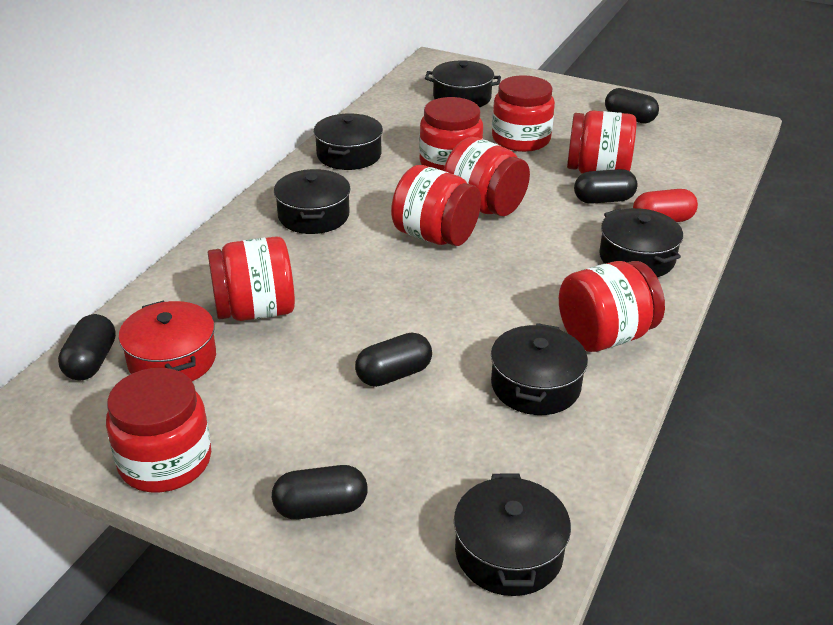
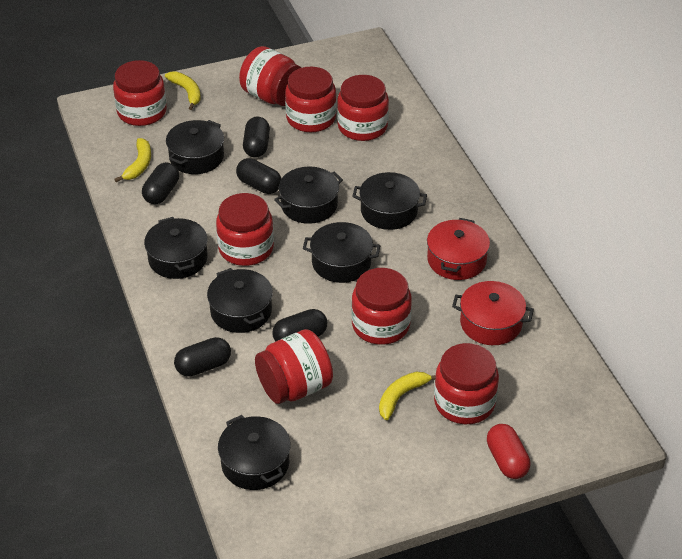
black pot: [274,169,351,234] [314,113,383,170] [425,60,501,107] [454,474,571,596] [491,323,588,415] [599,208,683,277] = 6 -> [144,217,207,279] [166,120,224,174] [207,268,273,333] [218,415,291,490] [274,167,343,224] [303,222,380,283] [352,172,427,230] = 7
red pot: [118,300,216,381] = 1 -> [427,218,490,280] [452,281,534,345] = 2
yellow banana: none = 0 -> [114,138,151,182] [165,71,201,110] [379,372,436,420] = 3

